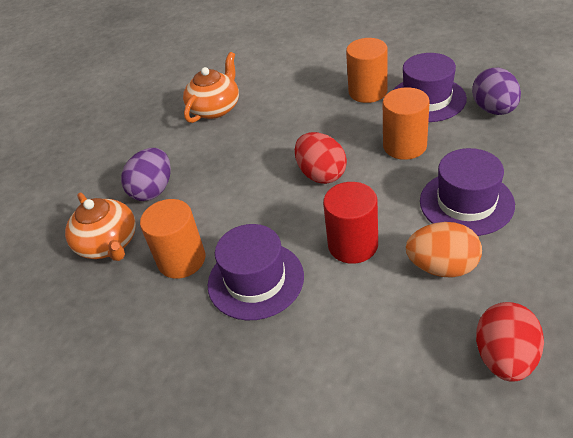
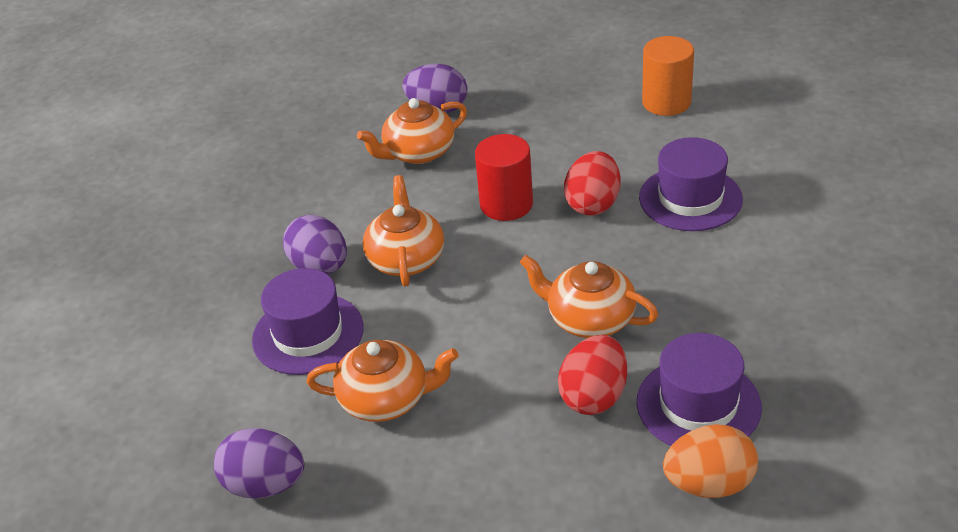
orange cylinder: [140,199,205,279] [346,38,388,103] [383,87,430,160] = 3 -> [642,36,694,116] = 1
orange teapot: [65,193,136,261] [183,52,239,123] = 2 -> [306,340,459,422] [357,98,467,164] [362,175,444,287] [520,255,658,338] = 4
purple egg: [121,148,171,201] [472,67,521,115] = 2 -> [214,428,304,499] [283,215,347,274] [403,64,467,113] = 3

